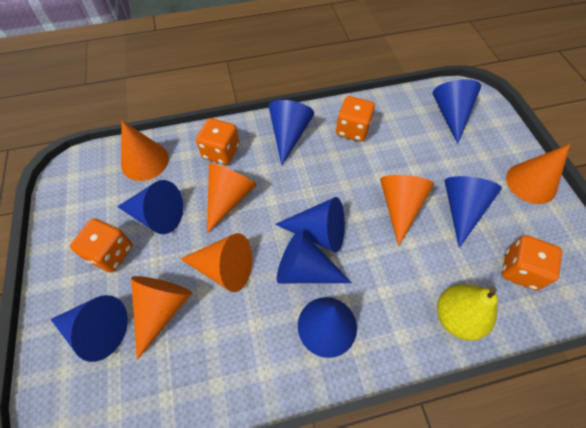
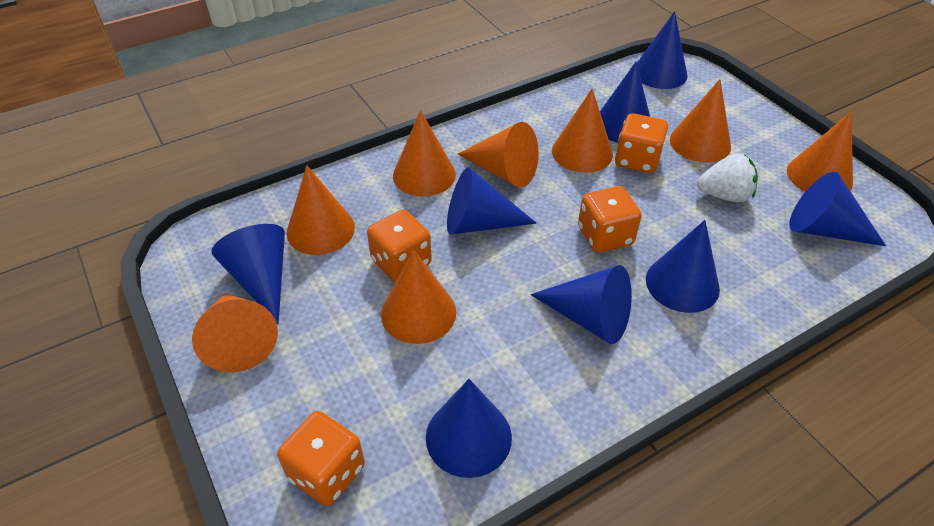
orange cone: [121,121,169,181] [131,276,192,360] [181,233,252,292] [207,163,257,234] [380,175,434,246] [506,144,570,204] = 6 -> [192,294,278,372] [287,165,355,255] [381,249,456,344] [393,110,456,197] [458,122,539,188] [552,88,613,173] [670,79,731,163] [787,112,853,192] = 8
white strawberry: none = 0 -> [697,153,758,202] = 1
yellow pear: [437,284,498,341] = 1 -> none = 0

